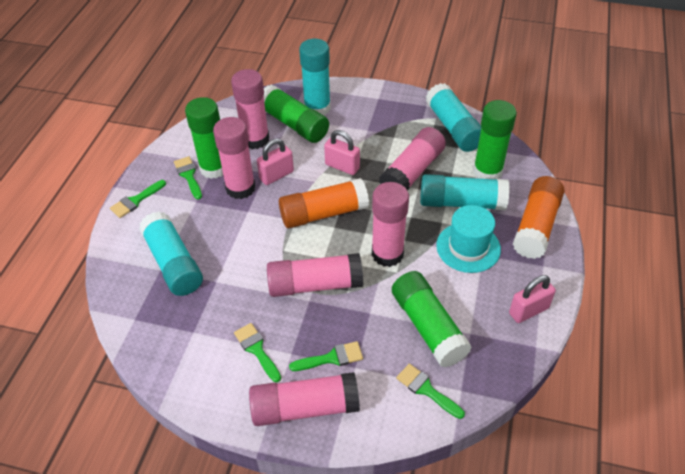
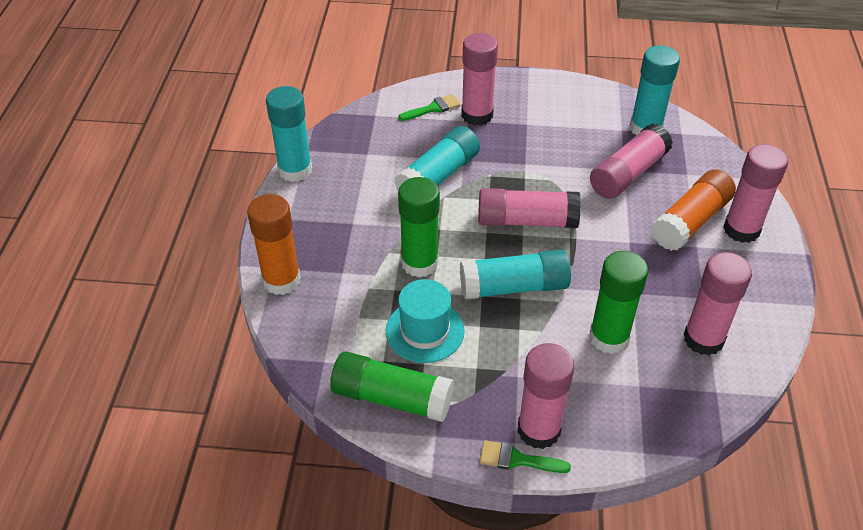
green brush: [110,180,166,218] [174,156,202,199] [234,323,281,382] [289,341,363,371] [396,364,465,419] = 5 -> [398,94,461,121] [480,440,571,473] = 2
green glue stick: [185,97,223,179] [264,85,329,143] [392,271,472,368] [473,100,517,180] = 4 -> [330,351,454,422] [398,177,440,277] [589,251,648,354] = 3
pink padlock: [257,139,294,185] [324,130,360,175] [509,275,556,323] = 3 -> none = 0

